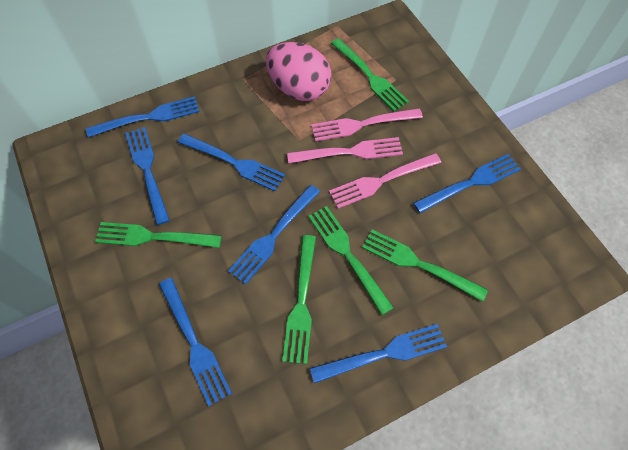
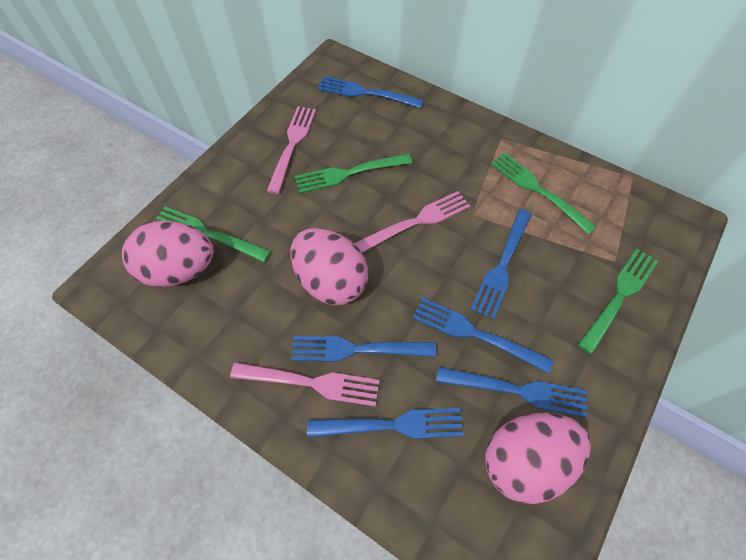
blue fork: [86,96,200,137] [125,127,170,225] [159,278,232,406] [178,133,285,191] [228,185,320,285] [310,324,447,383] [413,154,521,213] = 7 -> [291,336,436,362] [307,408,464,439] [318,76,424,108] [412,297,554,374] [436,367,587,418] [471,209,532,320] = 6
green fork: [95,222,222,248] [282,235,316,364] [308,206,394,315] [331,38,409,111] [362,229,488,302] = 5 -> [153,207,271,262] [295,154,412,193] [491,153,596,234] [578,249,658,354] = 4
pink egg: [266,42,332,101] = 1 -> [122,221,214,287] [290,228,368,305] [485,413,591,504] = 3

